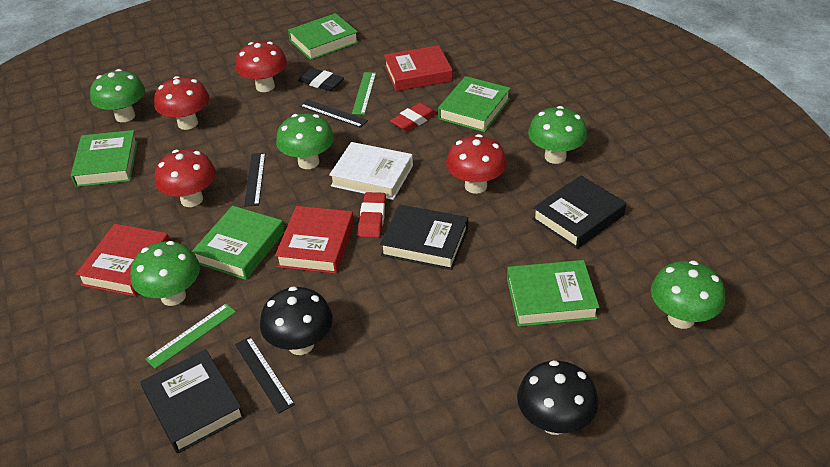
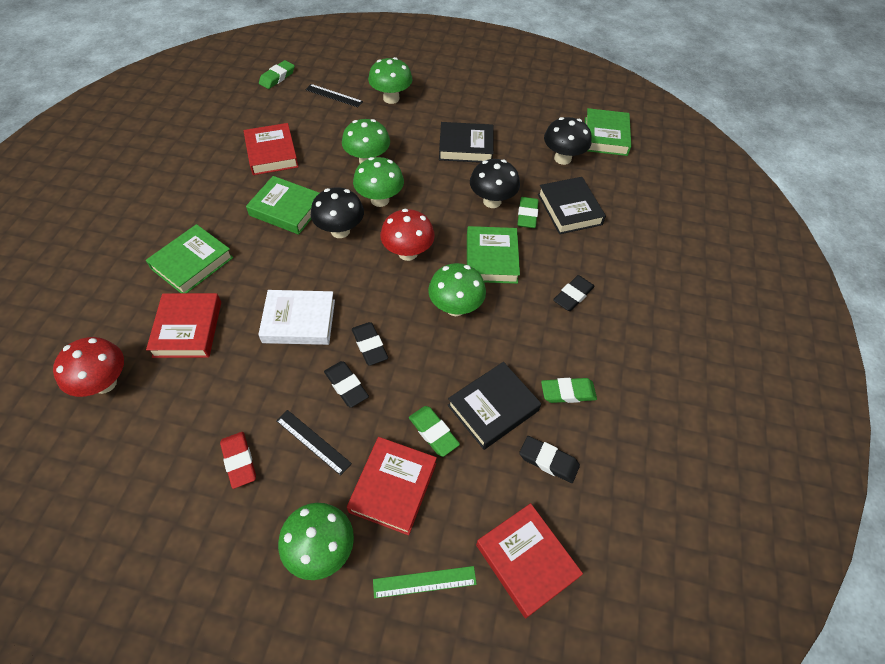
black eraser: [298,68,344,91] = 1 -> [324,361,369,408] [352,322,388,366] [519,436,580,483] [553,275,595,311] = 4
black mushroom: [260,286,333,355] [517,360,598,435] = 2 -> [311,187,364,238] [470,159,520,208] [544,117,591,165] = 3
black ruler: [235,337,295,414] [244,153,266,207] [300,99,368,128] = 3 -> [276,410,352,476] [305,84,363,107] = 2
green book: [71,130,138,187] [192,206,285,280] [288,13,359,60] [438,76,511,132] [507,260,599,327] = 5 -> [146,224,233,293] [246,176,319,235] [467,226,520,284] [585,108,631,156] = 4
green eraser: none = 0 -> [259,60,295,89] [409,406,460,457] [517,197,539,228] [541,378,597,403] = 4
green ruler: [145,304,236,369] [352,72,376,115] = 2 -> [373,566,477,598] = 1
red book: [76,224,170,297] [275,206,354,274] [384,45,453,91] = 3 -> [146,293,221,358] [244,123,299,175] [347,437,437,535] [476,503,583,618] = 4
red eraser: [358,192,386,238] [390,103,437,132] = 2 -> [220,432,256,489] = 1
red mushroom: [154,76,209,130] [155,149,216,207] [235,42,287,92] [446,134,507,194] = 4 -> [53,337,124,397] [380,209,435,261] = 2

